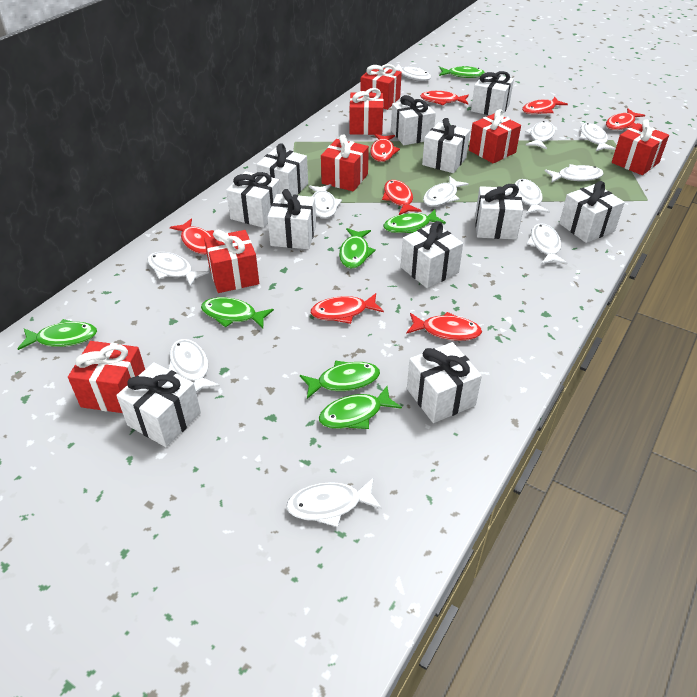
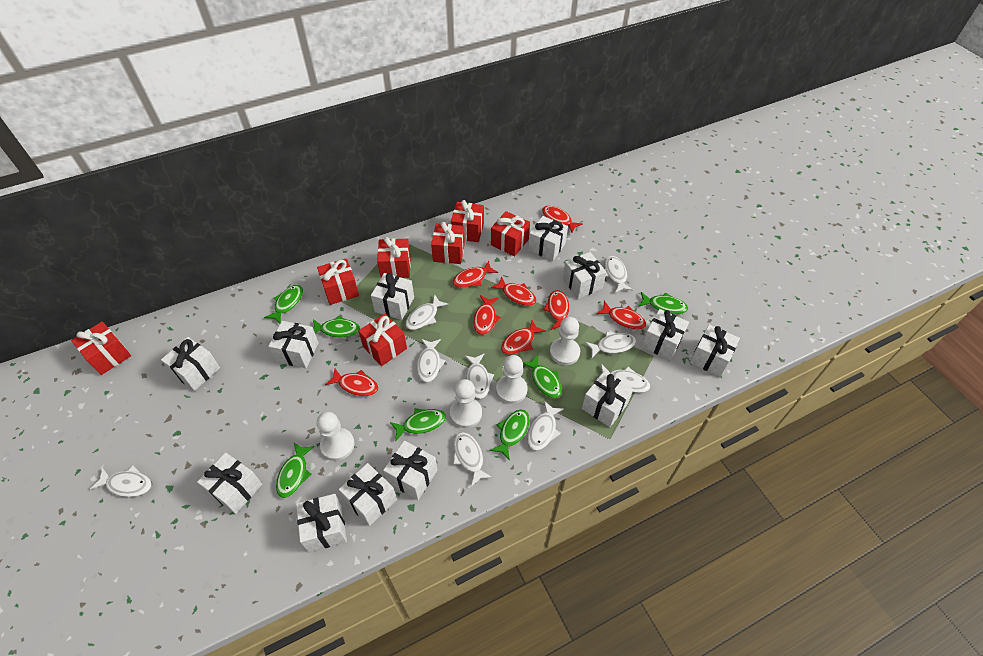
white fish: [147,252,209,287] [168,339,220,393] [286,478,382,527] [309,184,342,218] [390,64,431,81] [423,176,469,206] [515,179,550,214] [525,121,555,149] [526,223,568,264] [545,164,604,182] [580,123,616,151] = 11 -> [90,466,152,497] [406,295,449,330] [417,339,445,382] [453,432,493,487] [464,353,494,399] [527,401,564,451] [585,332,636,358] [596,364,650,393] [605,256,633,293] = 9
white gift: [116,362,201,447] [226,171,280,228] [256,143,308,195] [267,189,316,249] [391,95,436,145] [401,221,463,288] [407,342,482,423] [422,118,470,173] [471,71,514,115] [475,184,523,240] [559,181,625,243] = 11 -> [161,337,220,391] [197,453,262,514] [268,321,319,368] [296,494,347,552] [339,463,397,526] [371,273,414,320] [383,440,438,500] [528,216,568,261] [563,252,606,299] [582,371,634,427] [641,309,689,360] [690,325,740,377] = 12
white pawn: none = 0 -> [317,412,355,461] [450,379,482,428] [496,355,528,404] [550,317,580,365] = 4

